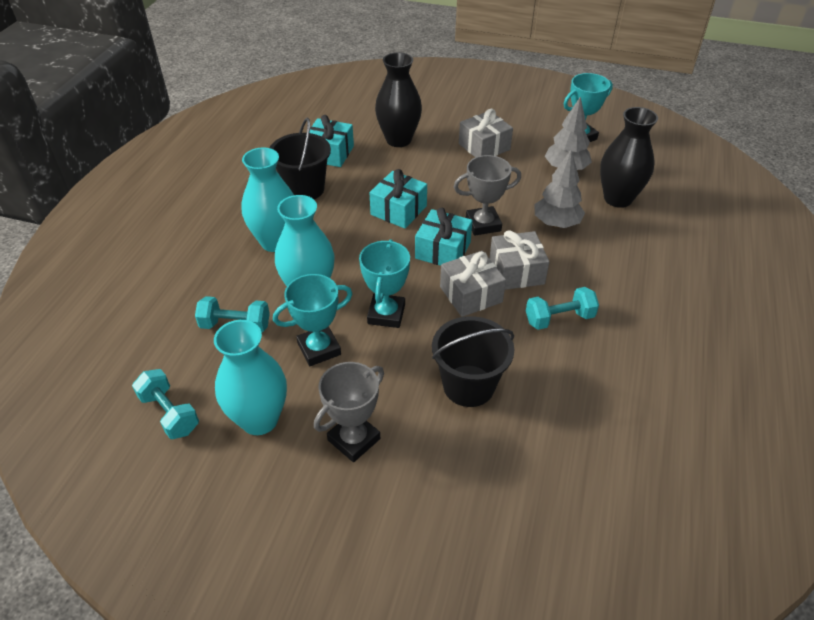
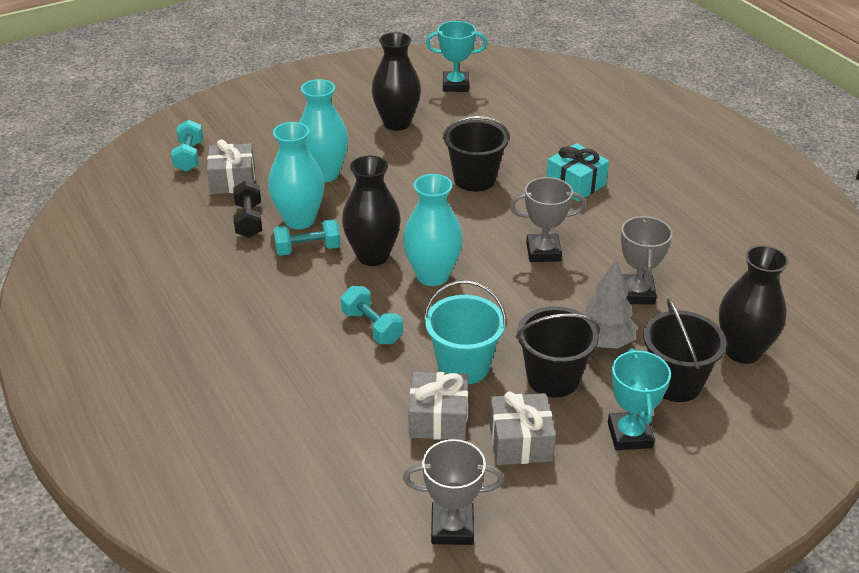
black bucket: [270,118,331,199] [432,316,514,407] = 2 -> [443,116,510,192] [516,306,600,397] [643,298,727,402] = 3
black dumbbell: none = 0 -> [233,180,262,238] = 1
black vase: [375,52,422,147] [600,107,658,208] = 2 -> [342,156,401,266] [371,32,421,131] [719,245,789,364] = 3
grey tree: [535,149,585,228] [545,97,592,170] = 2 -> [583,259,637,349] = 1
grey trophy: [314,362,384,462] [454,155,521,236] = 2 -> [403,439,504,545] [510,177,586,262] [621,216,672,305] = 3
turquoise bucket: none = 0 -> [424,280,507,384] = 1
turquoise gift: [310,115,354,167] [369,169,427,229] [415,208,473,266] = 3 -> [546,143,609,201] = 1
turquoise trophy: [273,274,352,366] [359,239,410,328] [564,73,613,142] = 3 -> [426,21,487,92] [608,349,671,450] = 2

